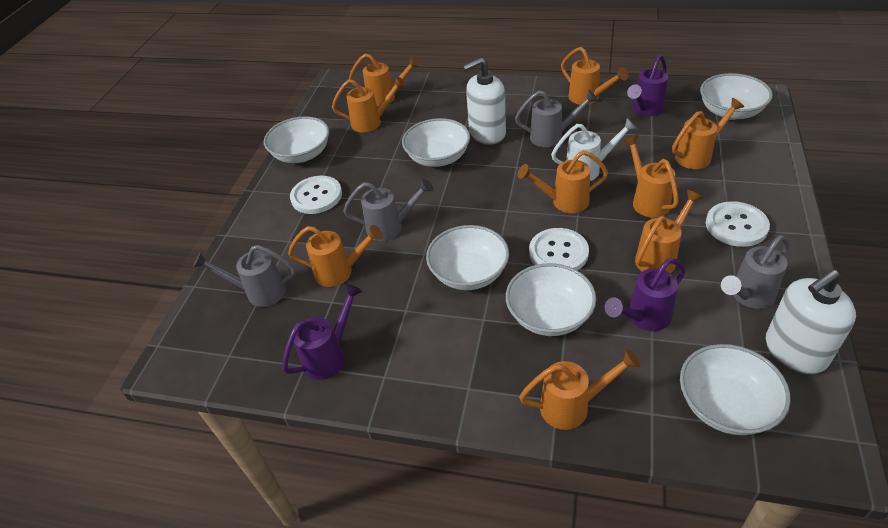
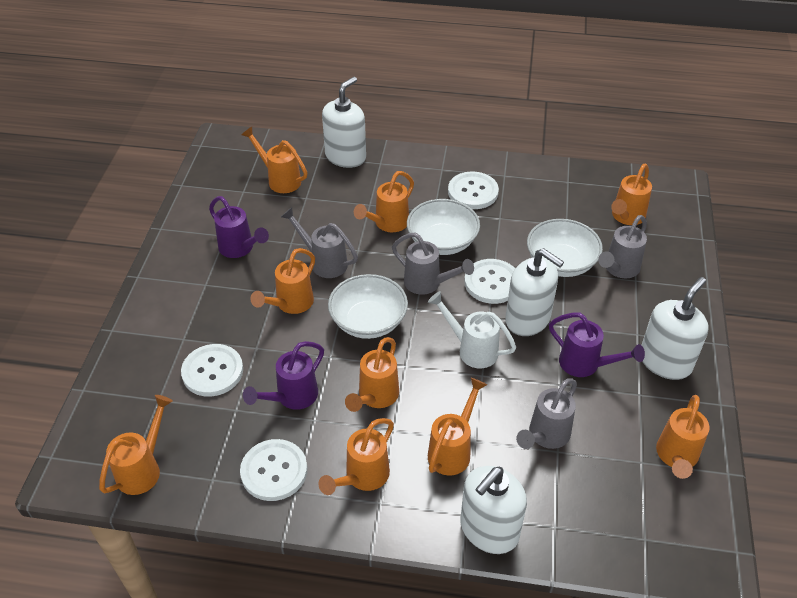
white bowl: [264,116,329,163] [402,118,470,167] [426,225,509,290] [506,263,596,336] [680,344,791,435] [700,73,773,120] = 6 -> [328,274,408,339] [407,199,480,255] [527,219,603,277] = 3
white button: [290,176,342,214] [529,228,589,271] [706,201,770,247] = 3 -> [181,344,243,397] [240,439,307,501] [448,171,499,209] [464,259,515,304] = 4
white soap dispenser: [462,57,506,145] [766,270,856,374] = 2 -> [322,77,366,168] [460,466,527,554] [505,248,564,336] [642,277,709,380] = 4

